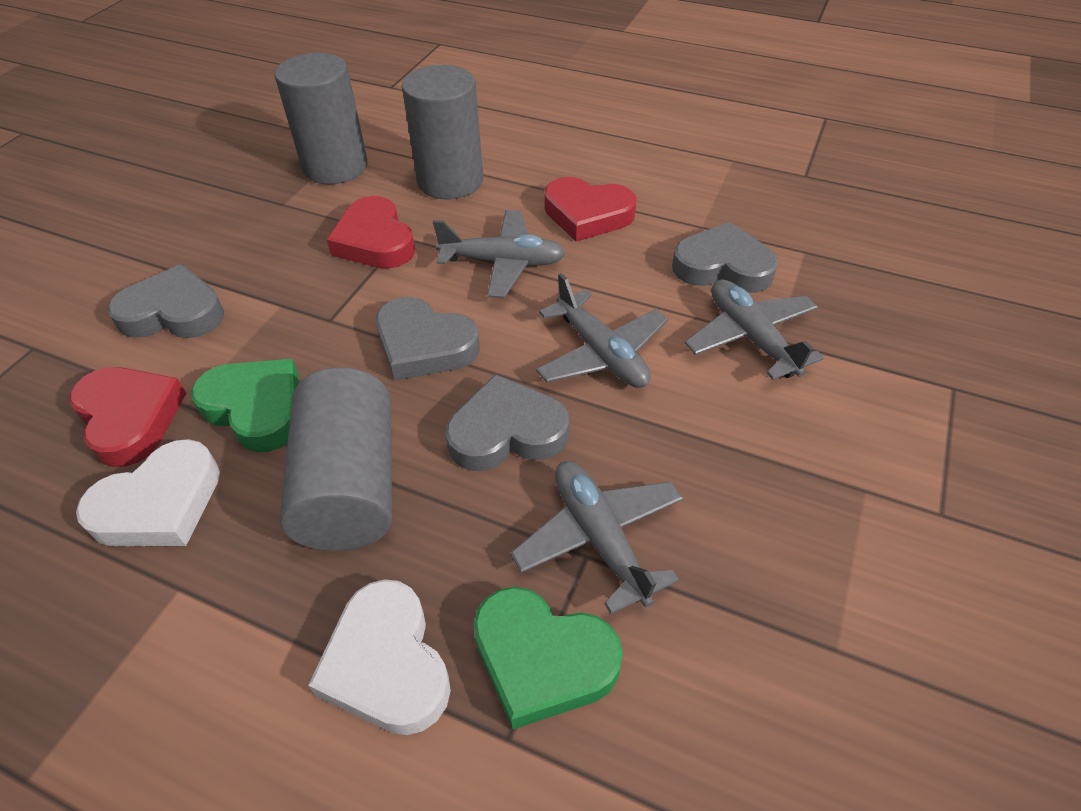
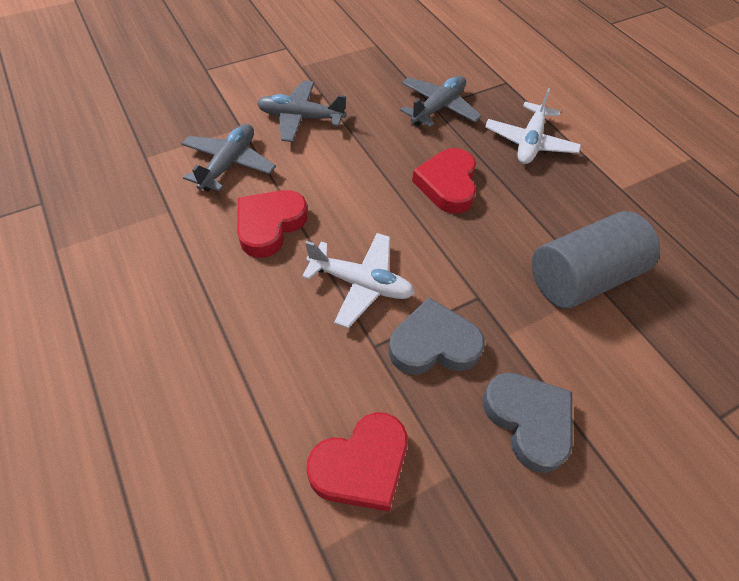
green heart: [191,359,299,452] [474,587,623,729] = 2 -> none = 0
grey cylinder: [275,52,368,185] [280,367,392,551] [402,65,483,199] = 3 -> [532,211,660,308] = 1
grey heart: [107,264,224,338] [376,297,480,381] [445,374,569,471] [672,222,778,293] = 4 -> [389,298,485,375] [483,372,573,473] = 2
grey plane: [433,210,566,298] [511,461,683,614] [536,273,668,388] [685,279,824,380] = 4 -> [182,124,276,192] [257,80,347,142] [400,76,482,127] = 3
white heart: [76,439,220,546] [308,579,451,735] = 2 -> none = 0
white plane: none = 0 -> [302,233,415,328] [485,88,581,164] = 2

